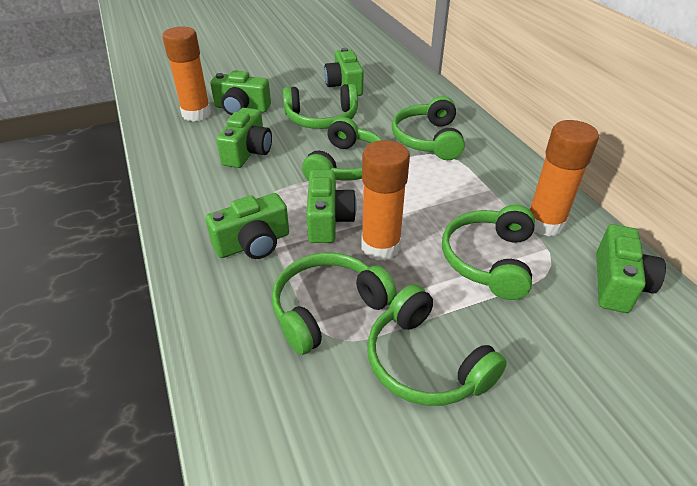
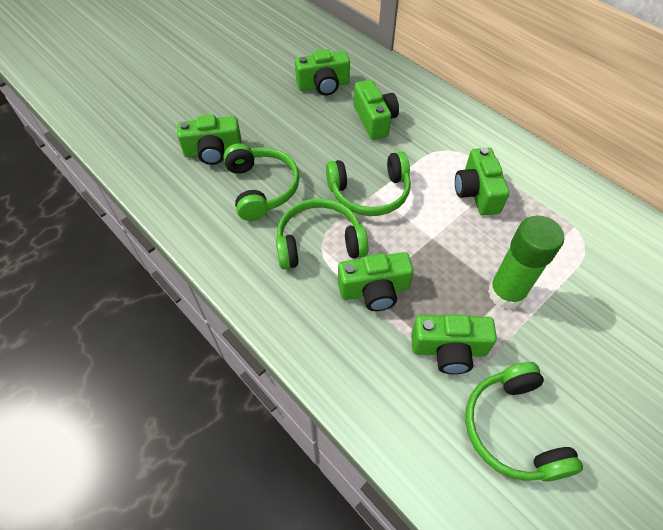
green glue stick: none = 0 -> [488,216,564,309] = 1
green headphones: [272,253,397,355] [283,84,358,129] [302,117,382,181] [367,284,507,406] [392,96,465,160] [442,205,535,300] = 6 -> [223,143,300,221] [276,198,368,269] [326,152,411,216] [465,362,583,482] = 4
orange glue stick: [162,26,211,122] [361,140,410,261] [529,120,599,236] = 3 -> none = 0

